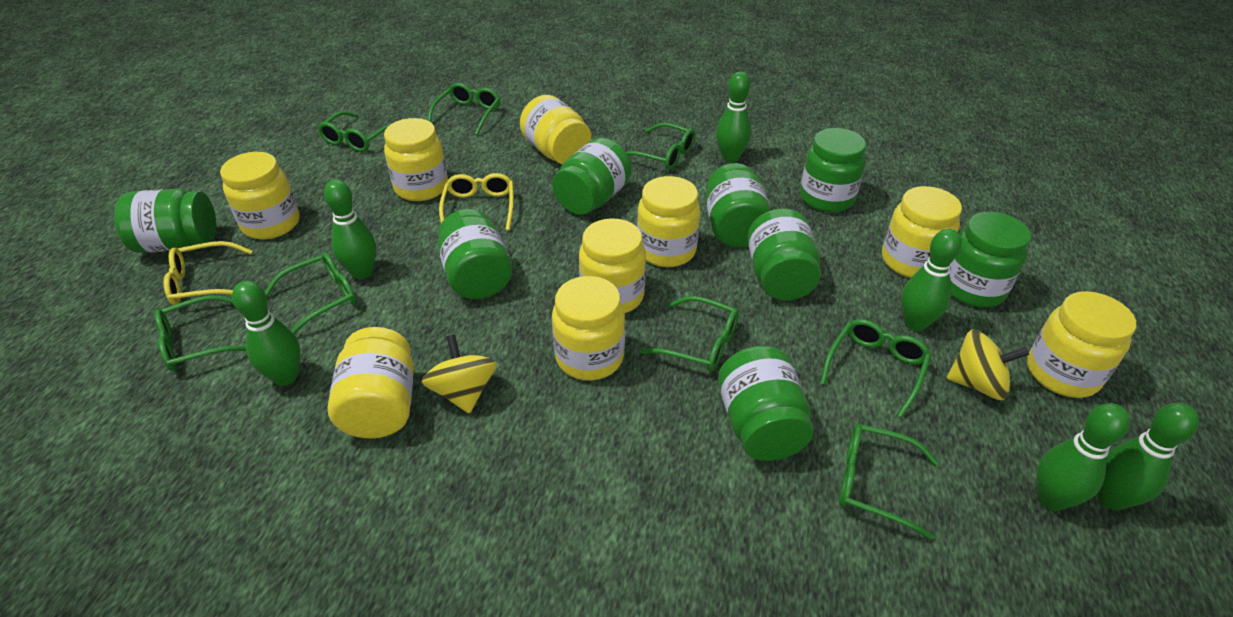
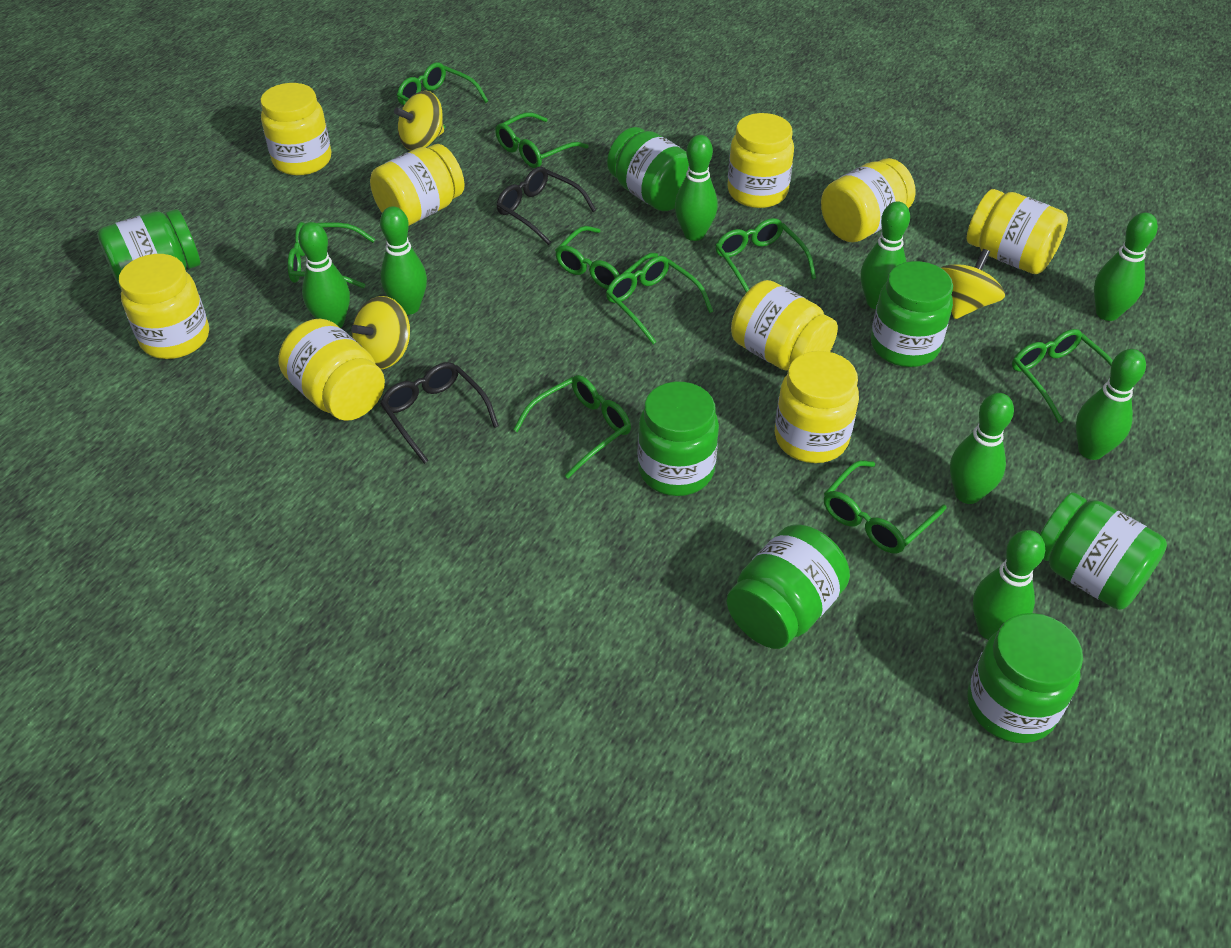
black glasses: none = 0 -> [380,362,499,464] [496,167,596,245] = 2
green bowling pin: [232,281,301,386] [324,180,376,279] [716,72,751,162] [901,229,962,331] [1037,403,1130,511] [1097,403,1199,510] = 6 -> [298,222,350,328] [380,206,427,315] [675,135,718,241] [861,201,910,309] [950,393,1014,504] [973,530,1045,640] [1076,349,1146,460] [1094,212,1158,321] = 8
green glasses: [154,295,246,371] [265,253,356,334] [318,111,392,152] [428,83,500,135] [626,123,695,170] [640,296,739,372] [820,319,931,418] [839,424,939,540] = 8 -> [288,222,375,288] [397,63,488,129] [495,112,589,168] [513,375,631,479] [555,226,658,289] [606,256,713,344] [715,218,816,293] [824,460,946,553] [1012,329,1113,423] = 9
green jar: [114,189,216,253] [438,209,512,299] [552,138,631,215] [706,163,771,247] [718,346,813,461] [747,208,821,300] [800,128,866,213] [950,212,1031,307] = 8 -> [97,209,200,289] [607,127,689,211] [638,382,719,496] [726,524,850,649] [871,261,953,367] [967,613,1083,743] [1039,492,1167,610] = 7
yellow glasses: [164,241,252,305] [439,173,514,231] = 2 -> none = 0
yellow spinning top: [422,334,497,414] [947,329,1029,400] = 2 -> [351,296,410,369] [394,91,444,151] [941,249,1005,319] = 3

